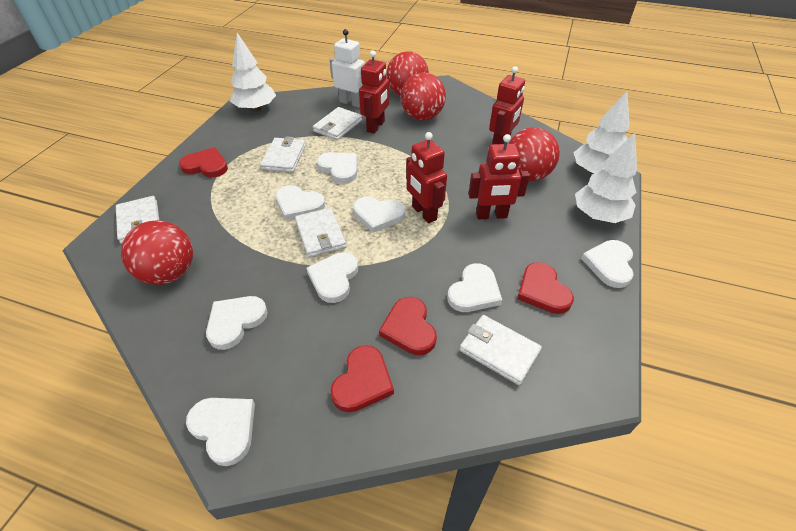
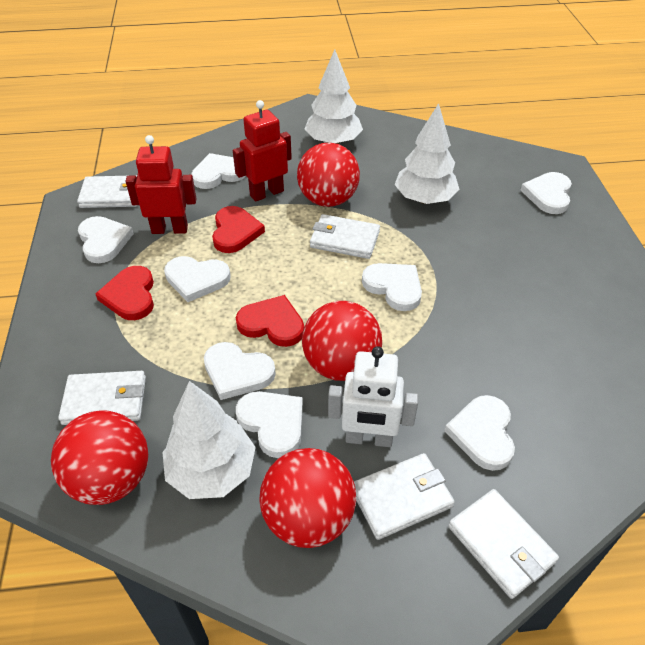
red heart: [179,147,228,177] [331,345,394,412] [379,297,437,355] [517,262,574,314] = 4 -> [95,266,154,320] [212,206,265,253] [236,295,304,347] = 3
red robot: [359,50,389,134] [406,132,447,223] [468,134,530,219] [489,66,525,144] = 4 -> [126,135,197,234] [233,100,292,202] = 2

